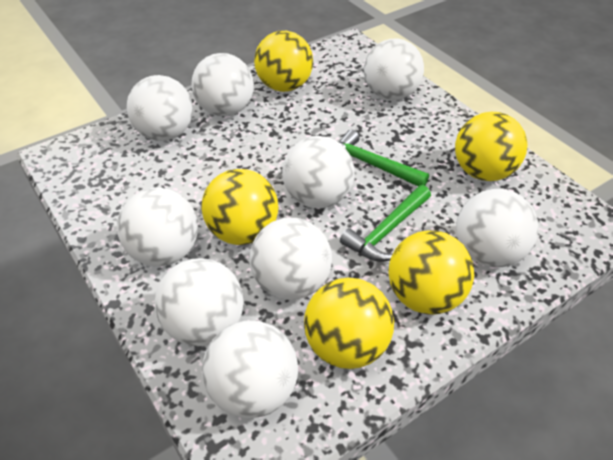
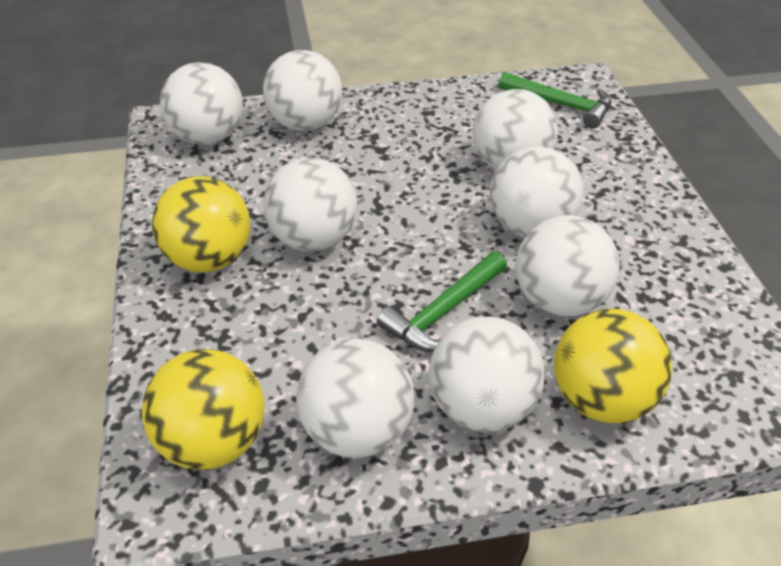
white ball: [117,188,198,266] [127,75,193,141] [155,258,244,346] [191,53,254,116] [202,321,298,419] [250,218,332,300] [282,136,354,208] [364,38,424,100] [456,189,539,267] = 9 -> [160,62,243,145] [263,50,342,131] [263,158,357,251] [296,338,415,458] [429,317,544,432] [473,89,558,170] [490,146,583,237] [516,215,619,316] = 8
yellow ball: [202,169,278,245] [254,31,313,92] [304,278,394,369] [388,230,474,314] [455,112,527,181] = 5 -> [142,349,265,470] [152,176,250,272] [554,309,672,423] = 3

